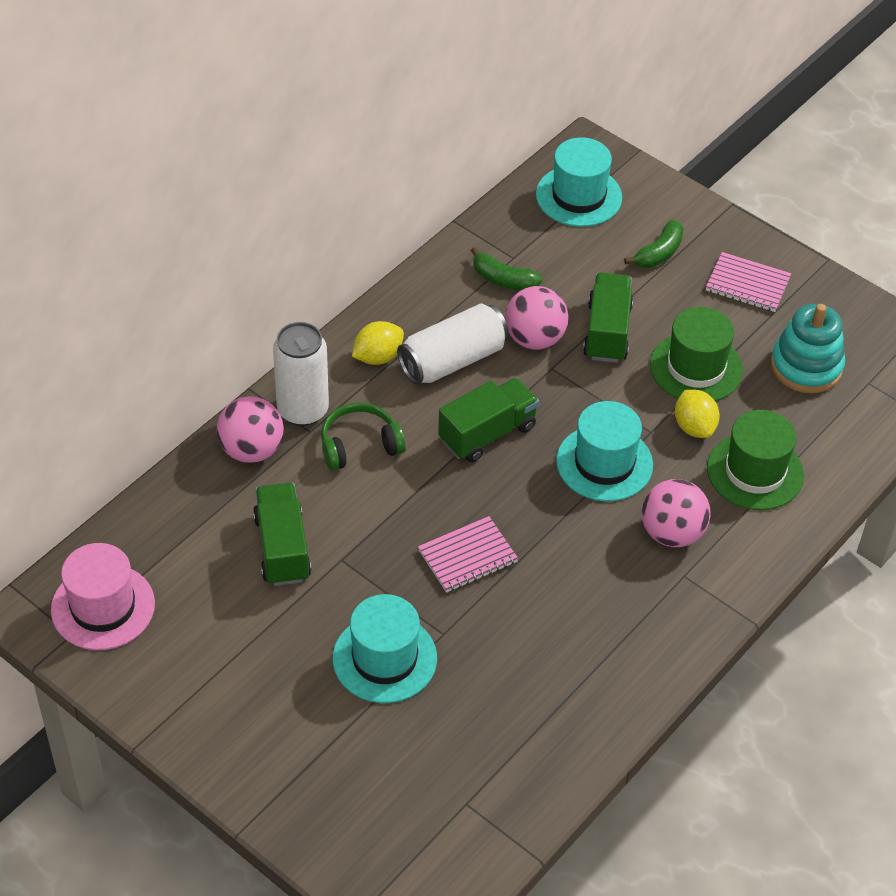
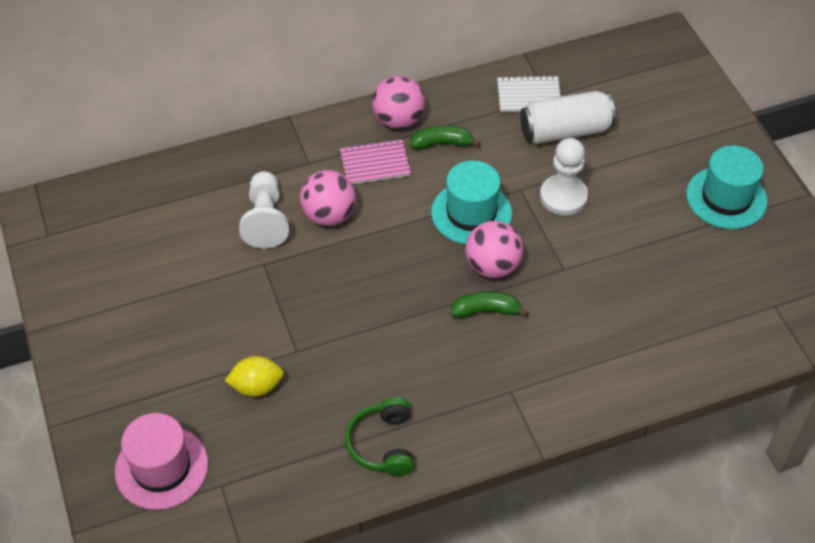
green hat: [650,307,743,401] [707,410,804,510] = 2 -> none = 0
green truck: [253,483,311,586] [438,378,539,462] [583,272,633,363] = 3 -> none = 0
pink notebook: [418,516,518,593] [706,252,791,312] = 2 -> [340,138,411,184] = 1
turquoise hat: [333,594,437,703] [536,137,622,227] [556,401,653,501] = 3 -> [431,161,512,244] [686,145,768,229] = 2
turquoise stacking toy: [771,304,845,393] = 1 -> none = 0
white can: [273,322,329,426] [397,303,509,385] = 2 -> [520,91,616,144] = 1
white notebook: none = 0 -> [497,75,561,112] = 1
white pawn: none = 0 -> [239,171,289,249] [540,138,588,215] = 2
yellow lemon: [352,321,404,365] [675,389,720,438] = 2 -> [225,356,284,397] = 1

